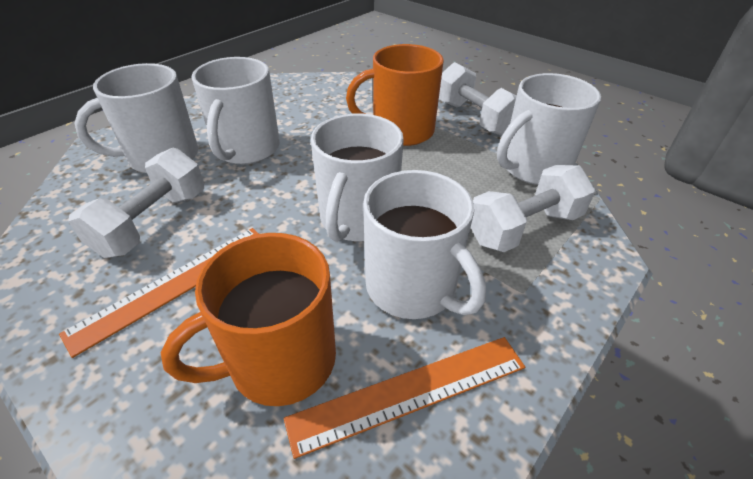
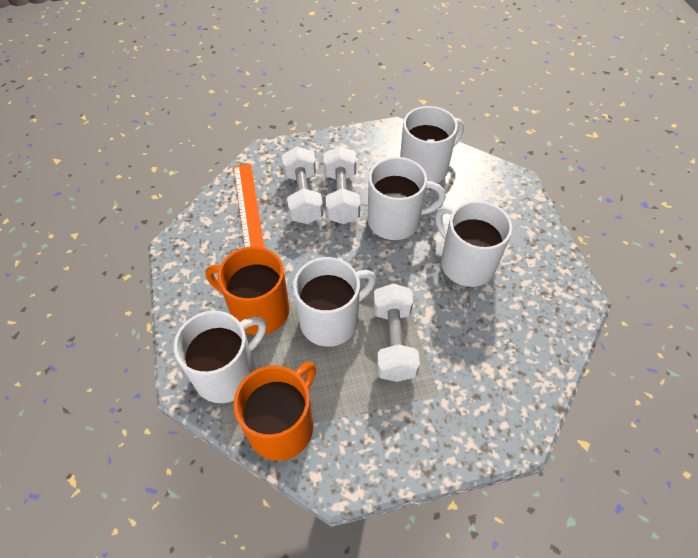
orange ruler: [59,228,259,358] [284,337,525,459] = 2 -> [234,164,264,248] = 1

